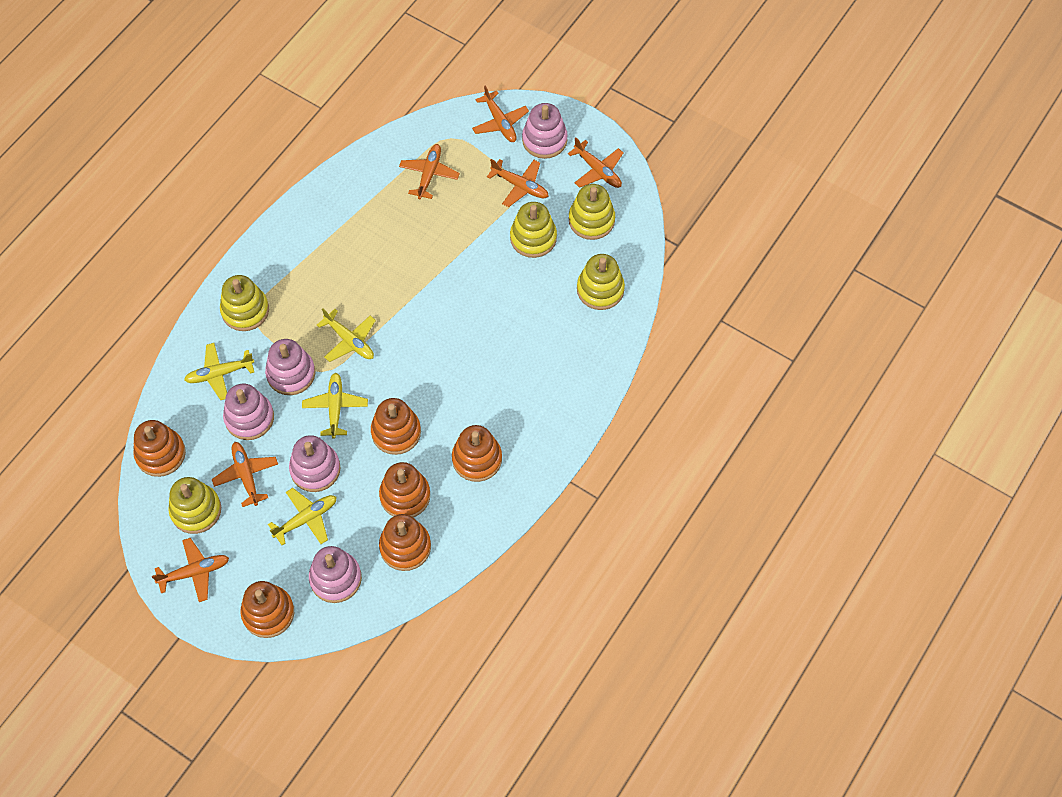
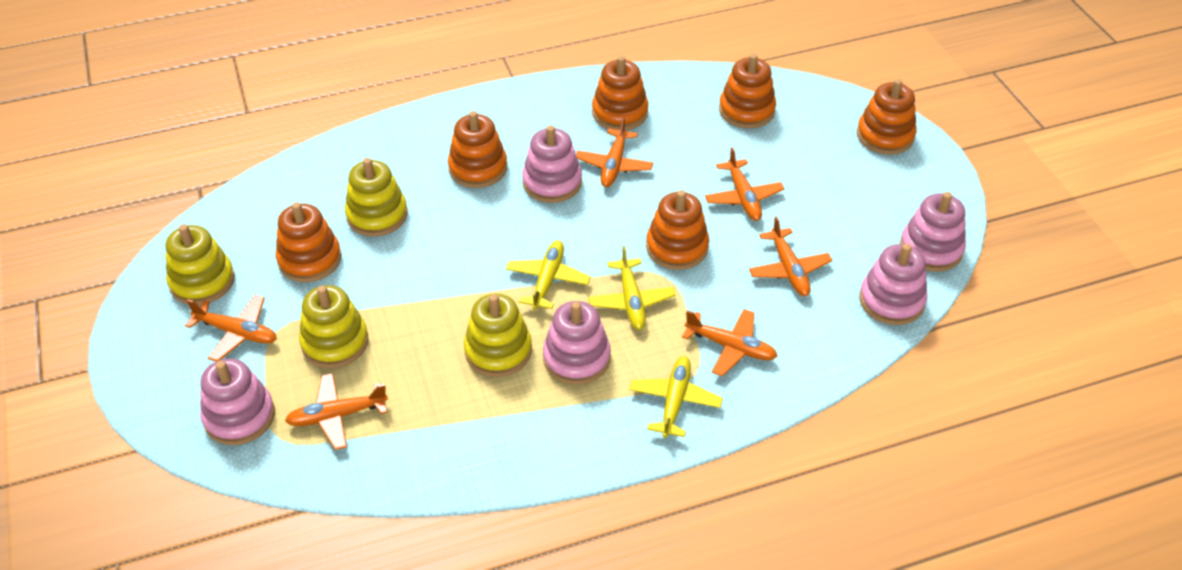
yellow plane: [184,343,254,400] [268,488,337,545] [302,373,368,439] [317,308,376,362] = 4 -> [506,240,591,310] [588,246,675,330] [629,356,723,438] = 3
yellow stacking toy: [168,477,221,534] [220,275,269,331] [510,202,557,258] [569,184,615,240] [577,254,625,310] = 5 -> [166,224,235,305] [299,285,368,368] [345,158,408,237] [464,294,532,377] = 4

